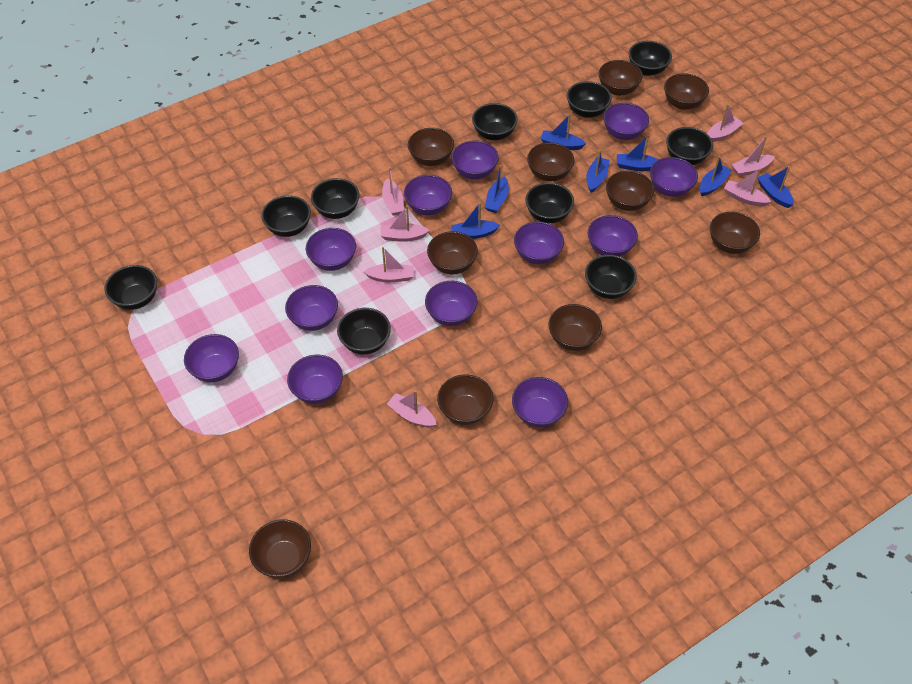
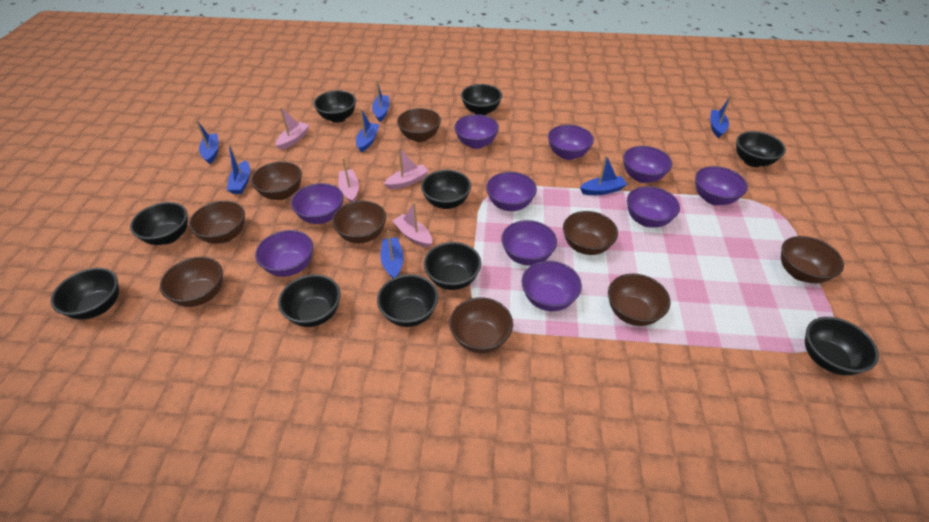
brown bowl: [249,519,311,578] [408,128,454,166] [427,231,478,274] [437,374,493,425] [527,142,574,181] [548,304,602,351] [599,60,643,96] [606,171,654,211] [664,73,709,110] [710,212,760,254] = 10 -> [160,257,223,307] [189,201,245,244] [251,161,302,200] [332,200,386,243] [397,108,441,142] [450,297,513,353] [563,211,618,255] [608,274,670,326] [781,236,844,283] = 9
pink boat: [363,247,414,282] [381,206,430,242] [382,167,404,216] [387,391,437,428] [707,104,744,142] [724,169,771,206] [732,136,775,177] = 7 -> [276,107,309,150] [338,157,359,202] [384,147,429,189] [393,202,432,248] = 4
purple bowl: [184,334,239,382] [285,285,338,331] [287,355,343,404] [306,228,356,271] [404,175,452,215] [425,281,478,326] [452,140,499,179] [512,377,568,427] [514,222,564,264] [588,215,638,257] [603,103,649,140] [650,157,698,197] = 12 -> [255,230,313,277] [291,183,344,224] [454,114,499,149] [486,172,537,211] [501,220,557,266] [522,261,582,311] [548,125,594,160] [623,146,672,183] [627,186,680,228] [695,166,748,205] = 10

